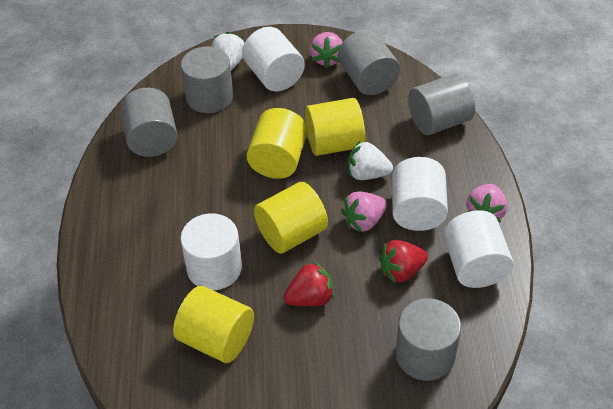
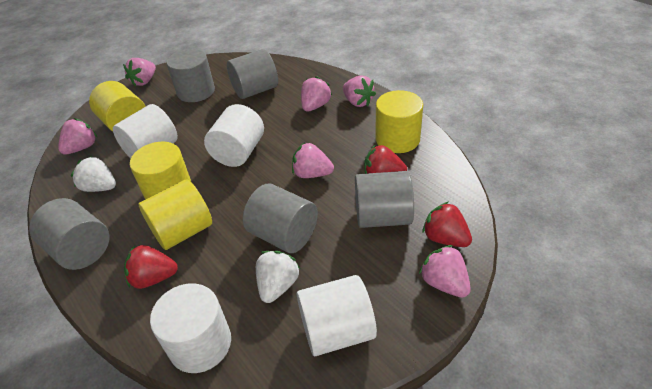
pink strawberry: [310,32,343,68] [341,191,387,232] [467,184,508,222] = 3 -> [58,118,98,155] [123,58,156,87] [292,142,334,178] [301,76,332,112] [343,75,376,107] [419,245,471,298] = 6
red strawberry: [284,262,334,306] [379,240,428,283] = 2 -> [124,245,178,289] [364,145,407,174] [422,202,472,247] = 3

